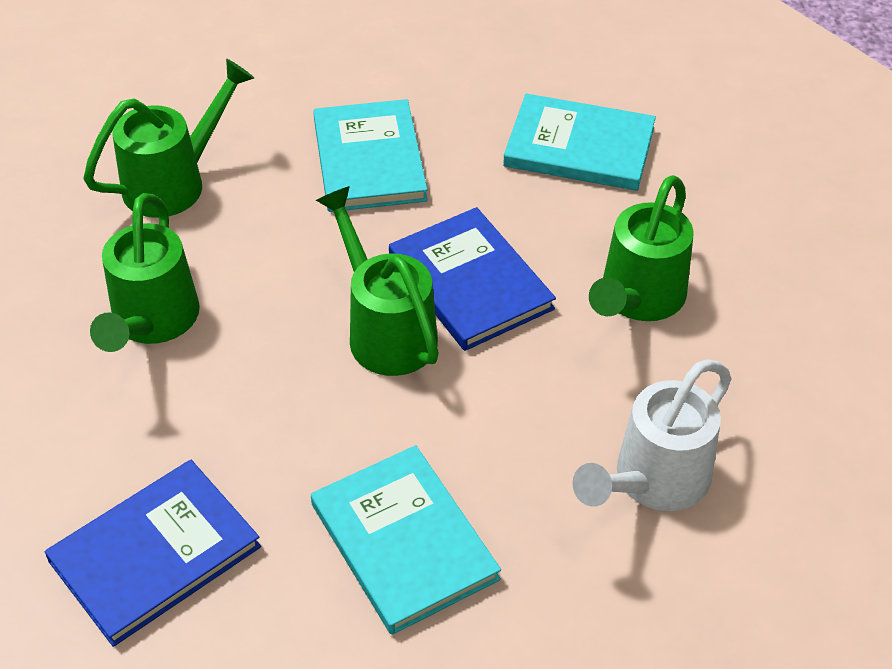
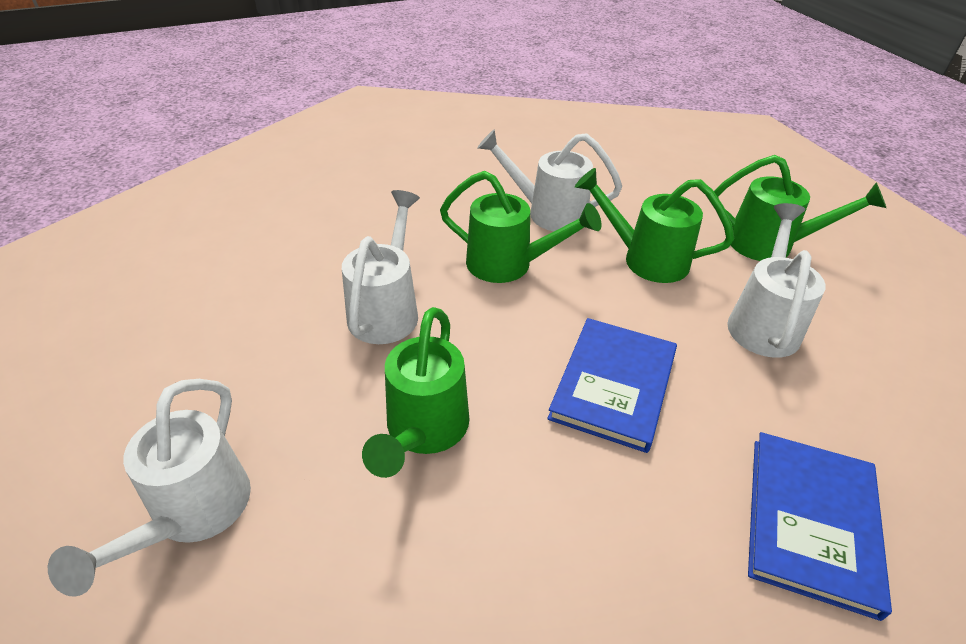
turquoise book: [311,445,501,635] [313,99,428,212] [503,93,656,191] = 3 -> none = 0
white watering can: [572,359,731,511] = 1 -> [48,379,251,597] [342,190,420,344] [477,129,622,231] [727,203,826,358] = 4

